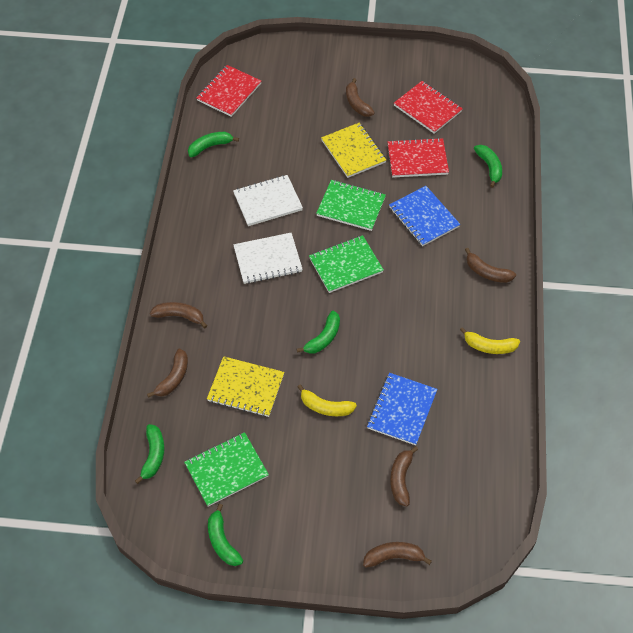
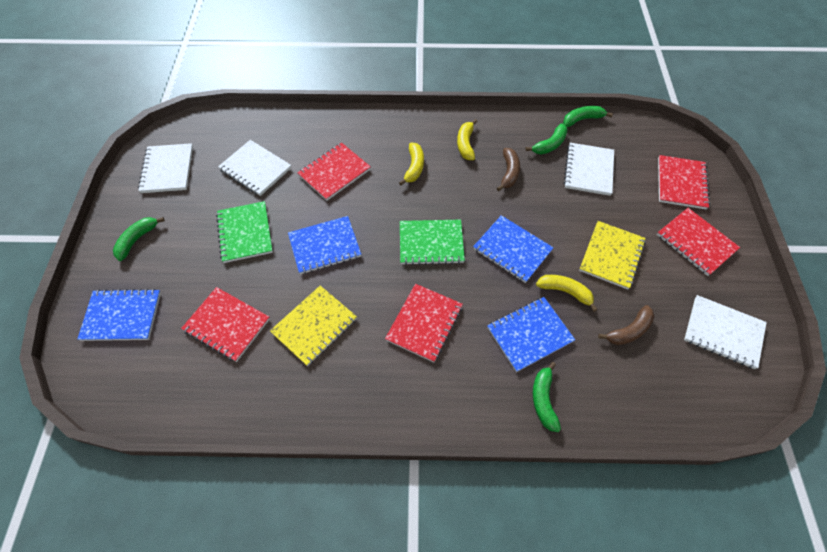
blue notebook: [367,373,437,445] [389,186,460,246] = 2 -> [77,289,161,341] [288,216,361,274] [473,215,553,283] [487,297,575,372] = 4
brown banana: [147,349,188,398] [150,302,207,328] [346,78,375,117] [363,542,432,568] [390,446,418,507] [465,248,516,283] = 6 -> [497,148,520,191] [598,305,655,345] = 2
green banana: [135,424,164,484] [188,132,239,157] [208,504,243,566] [297,311,340,354] [474,145,502,188] = 5 -> [113,217,165,261] [525,123,568,154] [533,362,561,432] [563,106,613,127] = 4
green notebook: [184,432,269,507] [309,235,384,293] [316,180,386,231] = 3 -> [216,201,273,263] [400,220,465,265] = 2
red notebook: [196,65,261,117] [388,138,449,177] [394,81,463,134] = 3 -> [181,287,270,362] [297,143,371,201] [385,284,463,362] [657,208,740,276] [658,155,710,209] = 5
white notebook: [233,175,303,226] [233,233,303,284] = 2 -> [138,143,193,193] [218,140,291,196] [564,143,614,196] [684,295,767,369] = 4
yellow banana: [297,384,357,416] [460,327,520,354] = 2 -> [399,143,424,185] [457,119,477,160] [536,275,598,312] = 3

